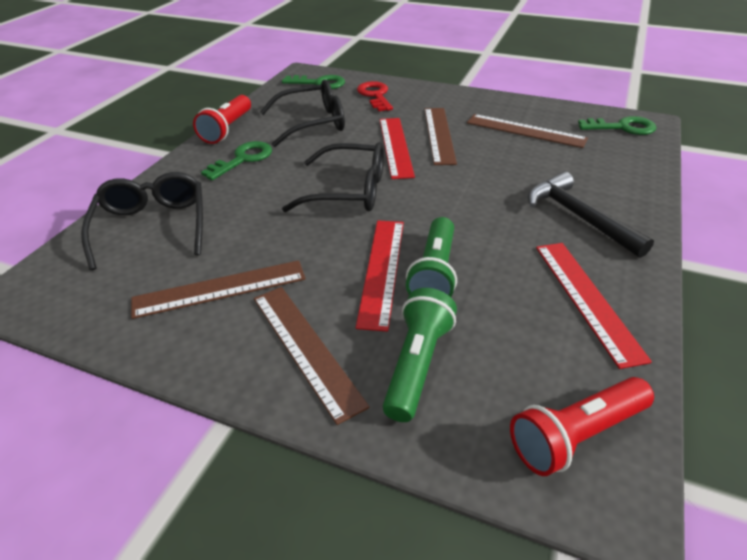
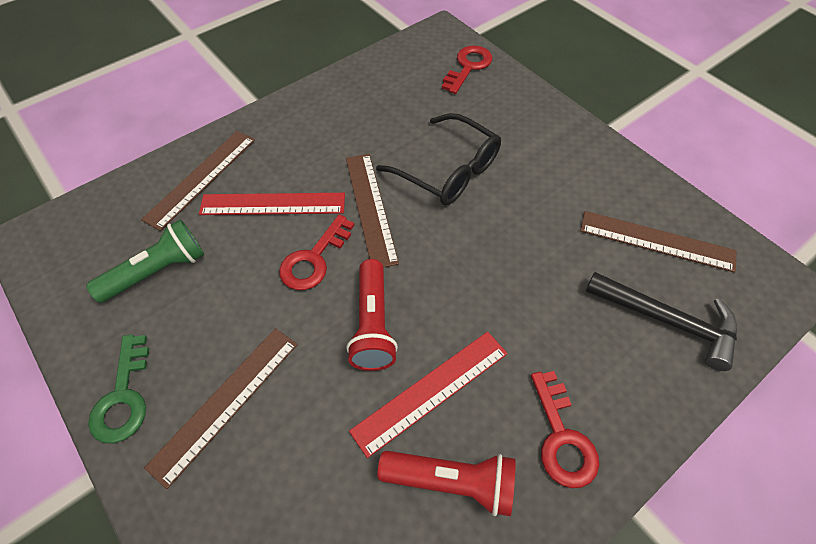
black glasses: [81,172,203,270] [260,80,345,147] [282,142,384,212] = 3 -> [376,113,501,205] = 1
green flashlight: [383,288,457,422] [406,217,457,297] = 2 -> [86,219,204,303] = 1
green key: [201,141,272,180] [282,75,345,89] [578,116,657,135] = 3 -> [88,334,149,443] = 1
red key: [357,81,393,111] = 1 -> [279,214,354,290] [442,46,492,94] [531,371,599,488] = 3
red ruler: [356,220,404,332] [380,118,415,179] [536,243,652,369] = 3 -> [199,193,345,215] [349,332,508,458] = 2

